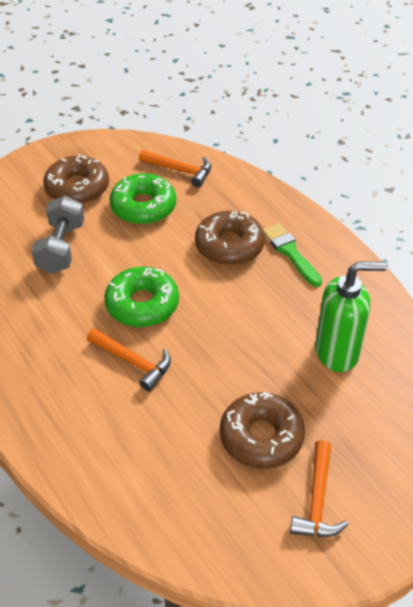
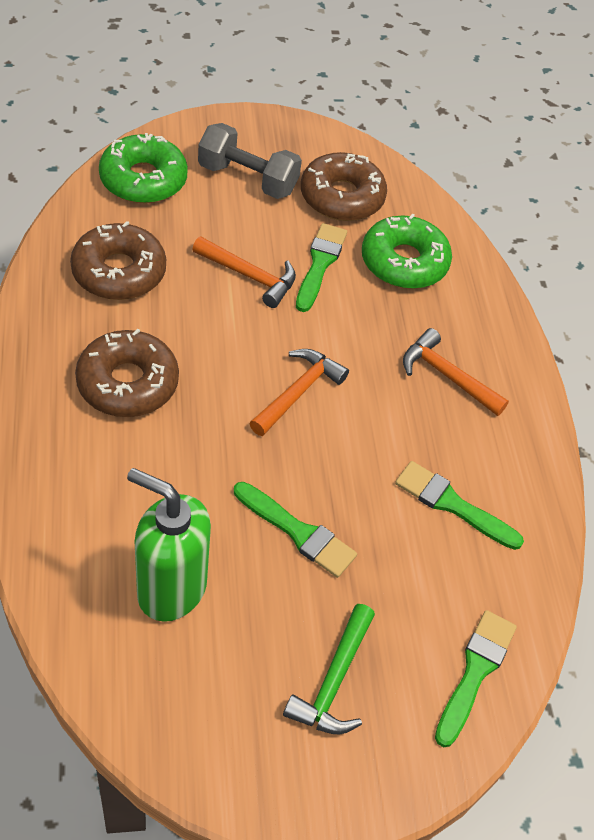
green brush: [263,223,322,287] = 1 -> [234,482,357,578] [296,223,347,312] [395,461,524,550] [435,610,517,747] = 4
green hammer: none = 0 -> [283,604,375,734] = 1

